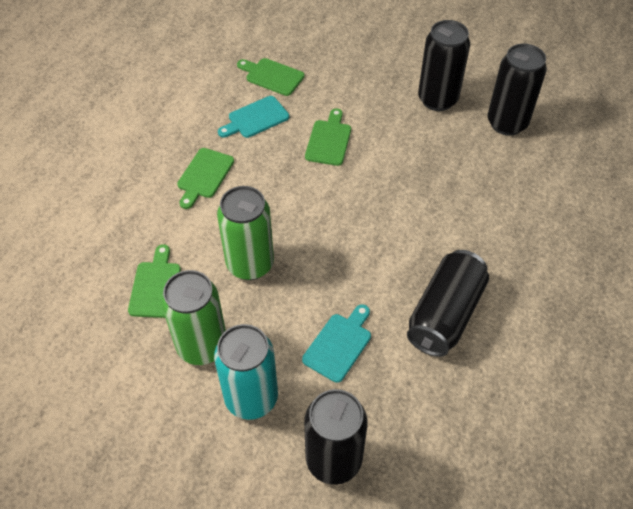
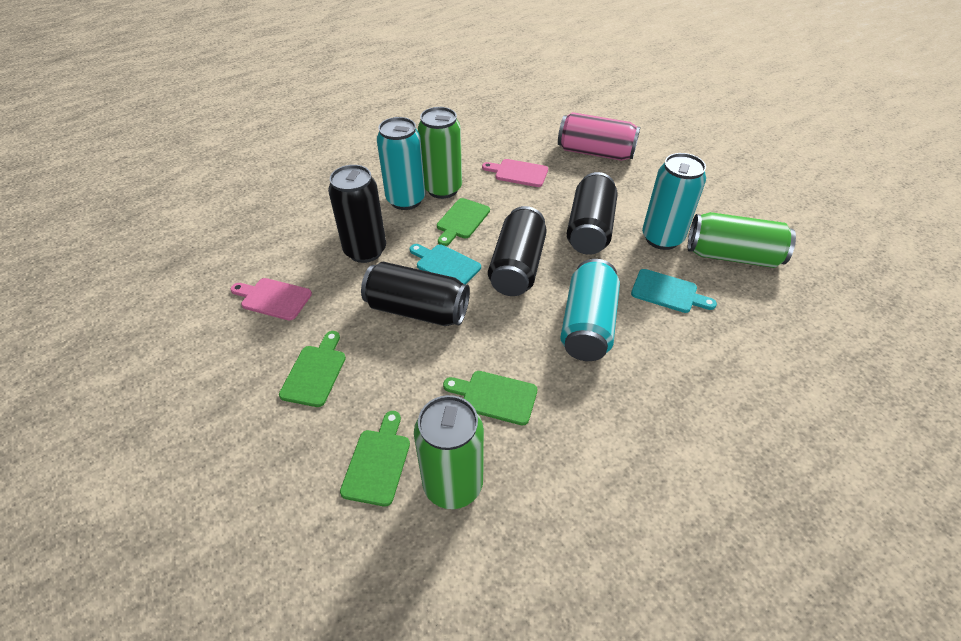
green can: [161,270,226,365] [217,186,274,280] = 2 -> [414,395,484,509] [418,107,462,199] [688,212,796,268] = 3
pink can: none = 0 -> [558,112,640,161] = 1
pink cutting board: none = 0 -> [231,278,312,321] [482,159,548,187] = 2
turquoise can: [214,324,278,420] = 1 -> [377,117,425,210] [560,259,620,361] [642,153,706,250] = 3

